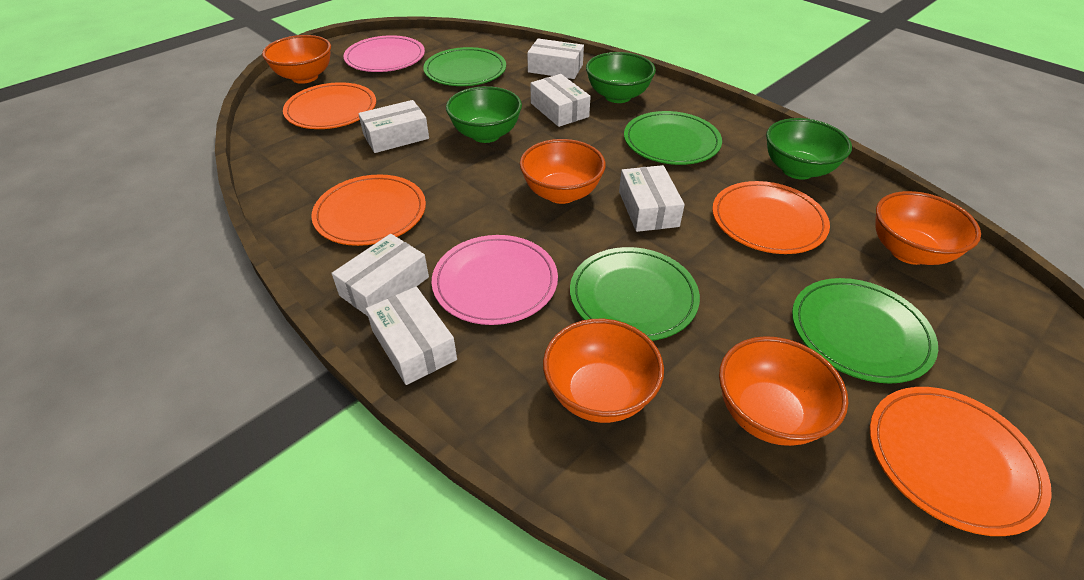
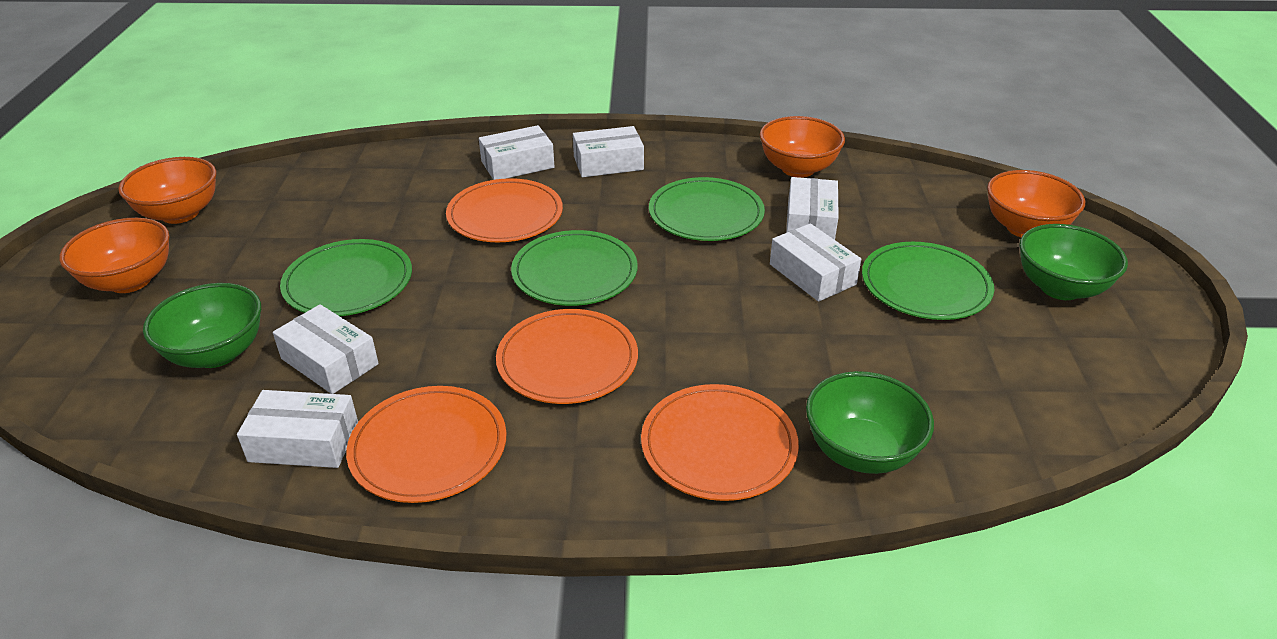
orange bowl: [262,35,331,84] [520,139,606,204] [543,319,664,423] [719,336,848,446] [875,191,981,265] = 5 -> [59,218,170,293] [118,157,216,224] [760,116,845,178] [987,170,1085,237] = 4
pink plate: [343,35,425,72] [432,235,558,325] = 2 -> none = 0

